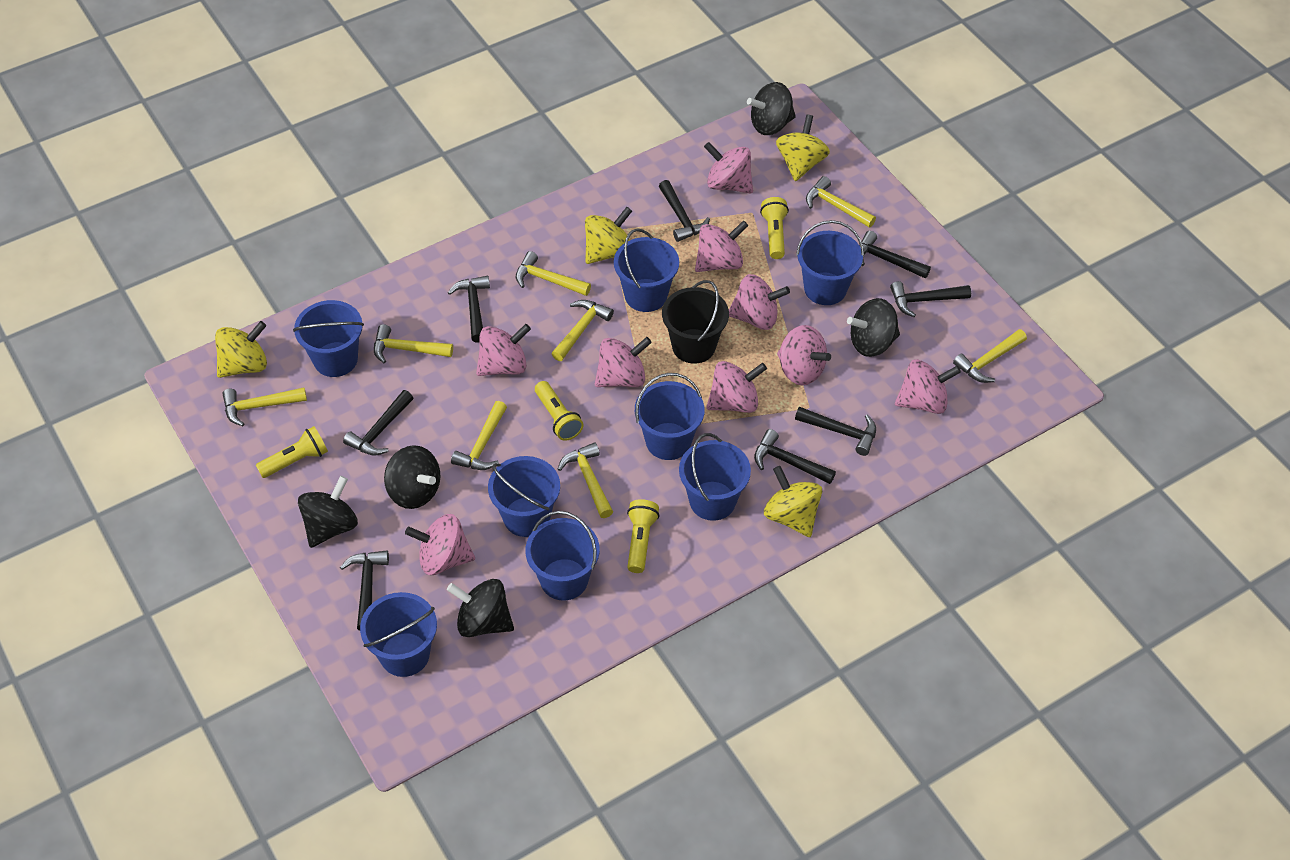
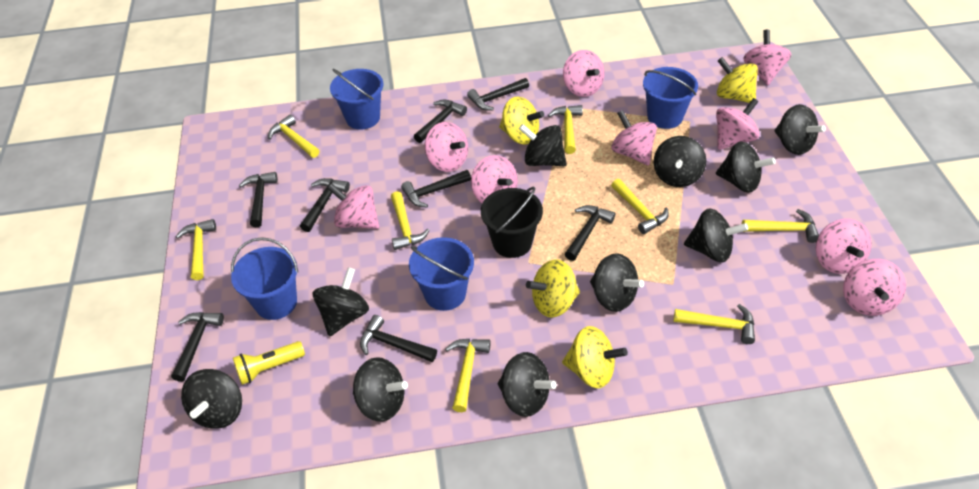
black spinning top: [298,476,358,548] [384,445,440,509] [447,579,514,637] [747,82,796,135] [847,298,900,357] = 5 -> [181,369,242,429] [313,267,369,337] [353,357,408,422] [498,352,557,417] [519,124,567,166] [590,253,644,312] [654,136,706,187] [684,208,748,262] [716,141,776,193] [774,104,826,155] = 10
blue bucket: [293,300,364,377] [360,592,437,677] [488,456,560,537] [525,511,600,601] [614,228,679,312] [635,373,705,460] [679,433,751,521] [796,220,864,305] = 8 -> [231,237,298,320] [330,69,384,130] [409,237,474,311] [643,67,698,129] = 4
yellow flashlight: [256,426,328,478] [535,381,584,441] [627,499,659,573] [760,197,789,259] = 4 -> [233,341,305,385] = 1

